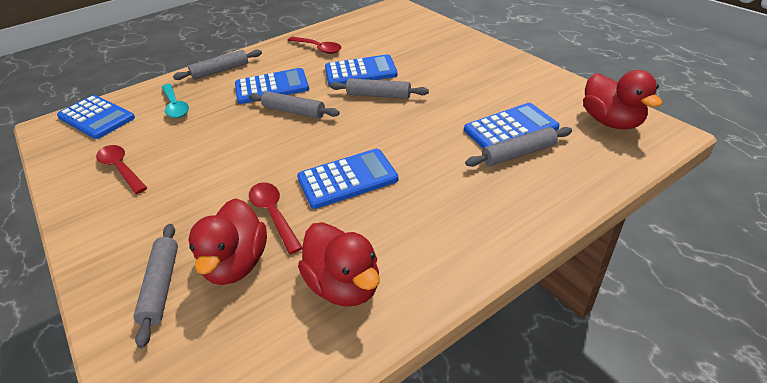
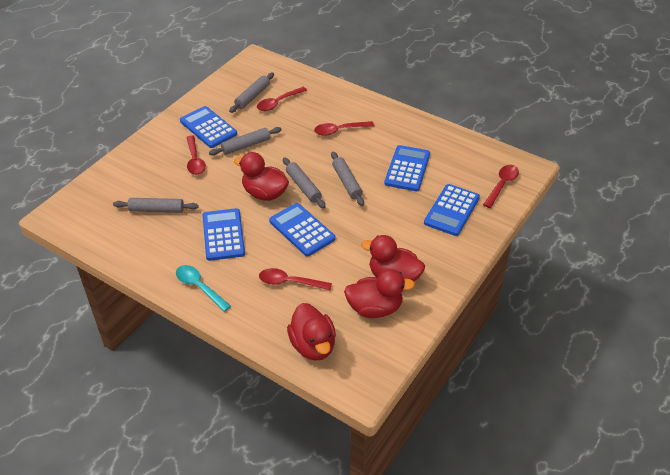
red duck: [188,198,267,285] [298,222,380,306] [583,70,663,130] = 3 -> [234,152,289,201] [287,303,336,361] [344,269,415,318] [361,235,425,281] = 4
red spoon: [96,145,147,194] [249,183,302,254] [288,37,341,54] = 3 -> [186,135,206,175] [257,87,307,111] [259,268,332,290] [314,121,374,136] [483,165,519,208] = 5

